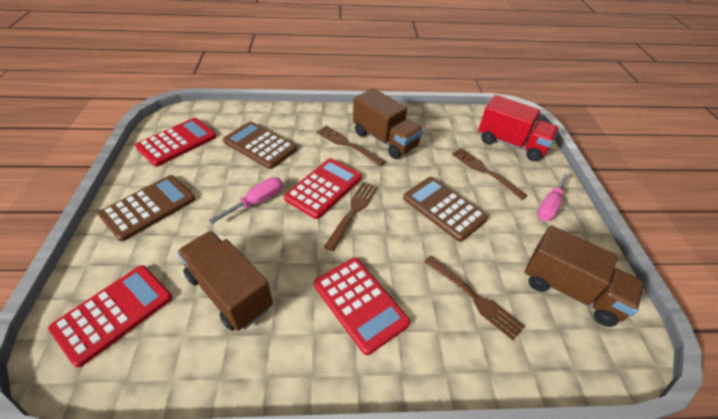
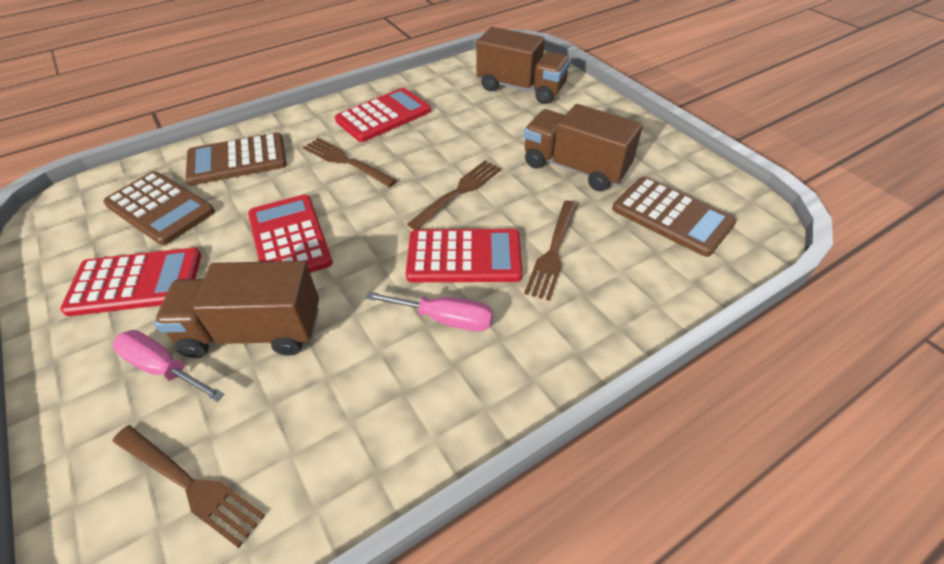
red truck: [478,95,559,161] = 1 -> none = 0

